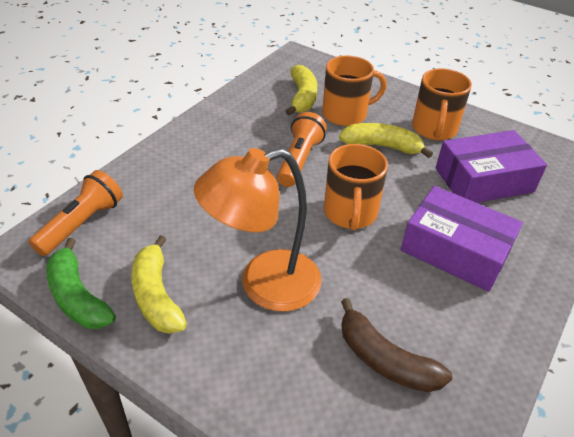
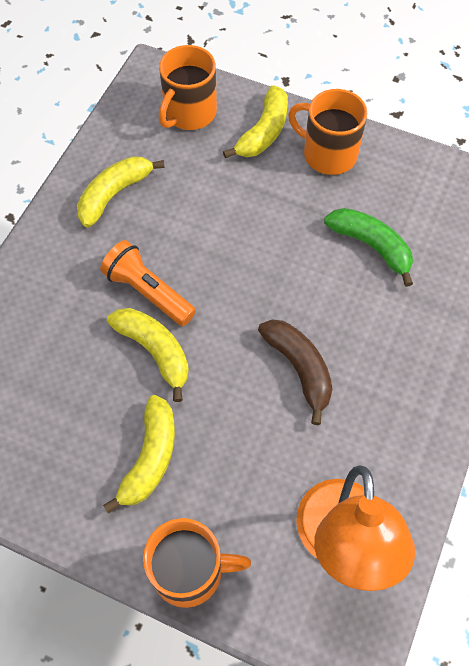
orange flashlight: [29,170,123,256] [277,112,327,187] = 2 -> [100,240,196,326] = 1
purple box: [401,186,523,292] [435,130,547,203] = 2 -> none = 0
yellow banana: [131,235,187,334] [285,65,317,115] [339,123,433,158] = 3 -> [77,156,165,227] [103,395,175,514] [107,308,189,402] [223,85,288,158] = 4

